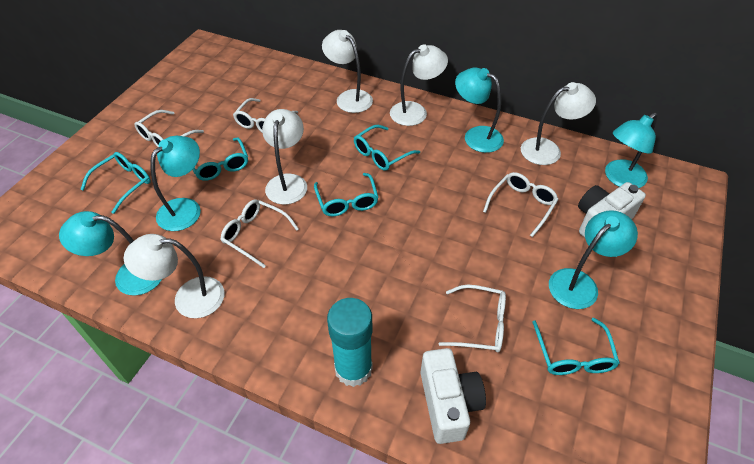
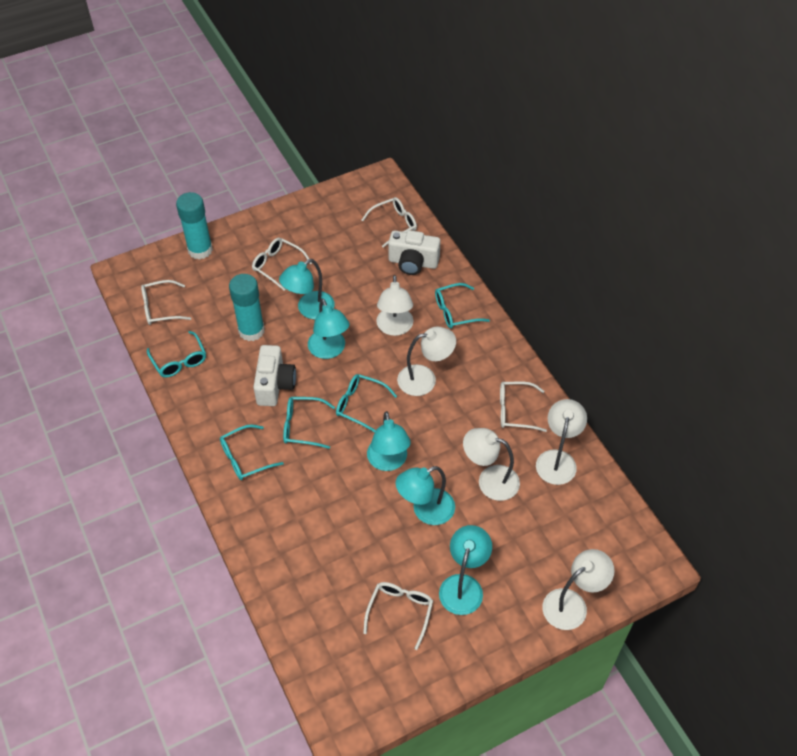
turquoise glue stick: [327,298,373,387] = 1 -> [176,192,213,260] [229,274,265,341] = 2

